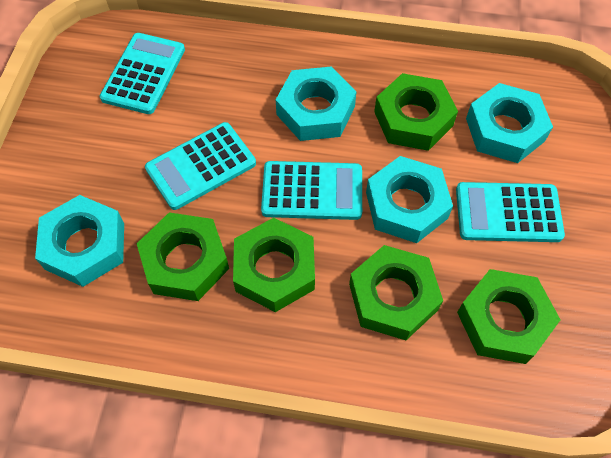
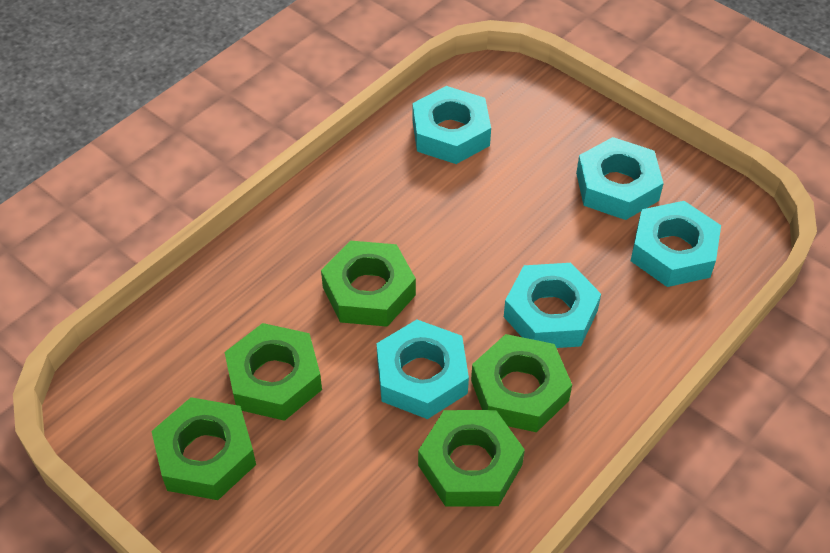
turquoise calculator: [100,33,185,114] [145,122,256,210] [261,161,362,220] [456,182,565,242] = 4 -> none = 0
turquoise nut: [35,195,124,287] [276,67,356,141] [366,156,453,243] [466,83,553,163] = 4 -> [377,319,469,419] [413,86,491,164] [504,263,601,348] [576,137,664,220] [631,201,721,287] = 5

